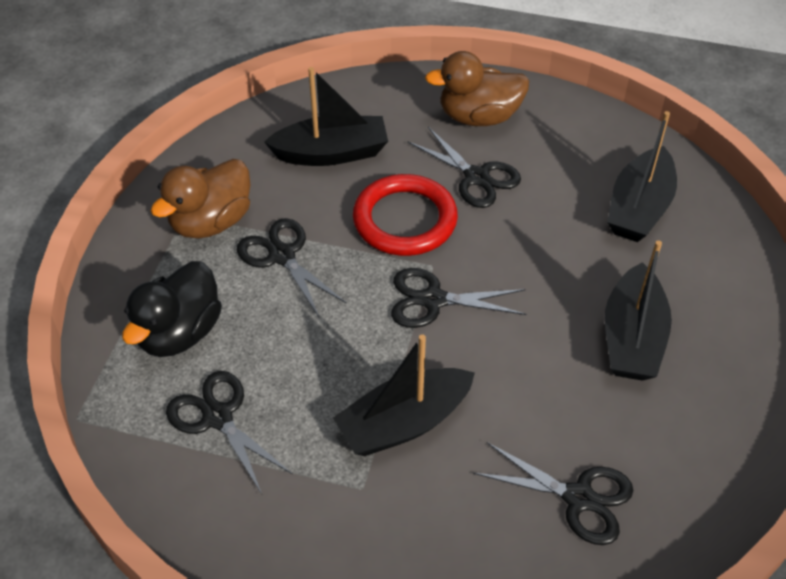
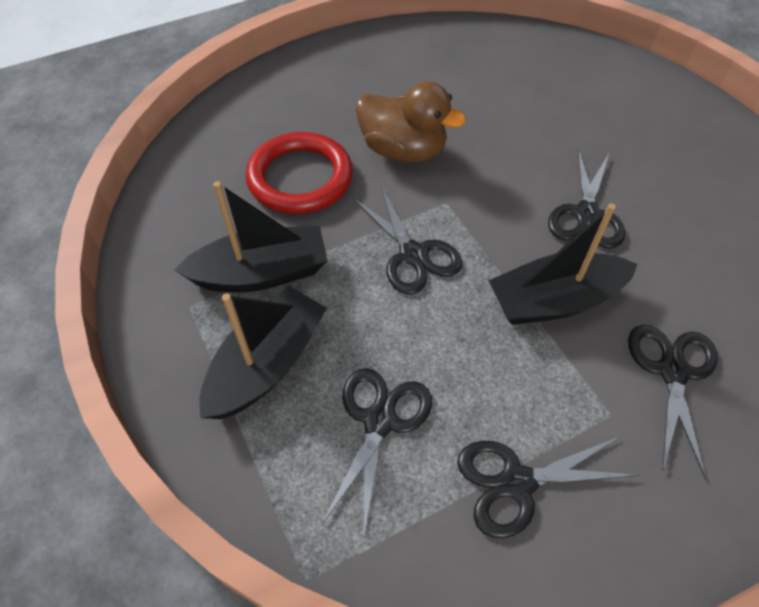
black boat: [264,67,388,166] [333,335,475,456] [605,240,672,381] [607,111,677,242] = 4 -> [174,181,328,292] [199,286,327,419] [488,203,638,325] = 3
black duck: [122,261,222,357] = 1 -> none = 0
brown duck: [151,159,250,238] [425,51,529,126] = 2 -> [356,81,466,163] = 1

